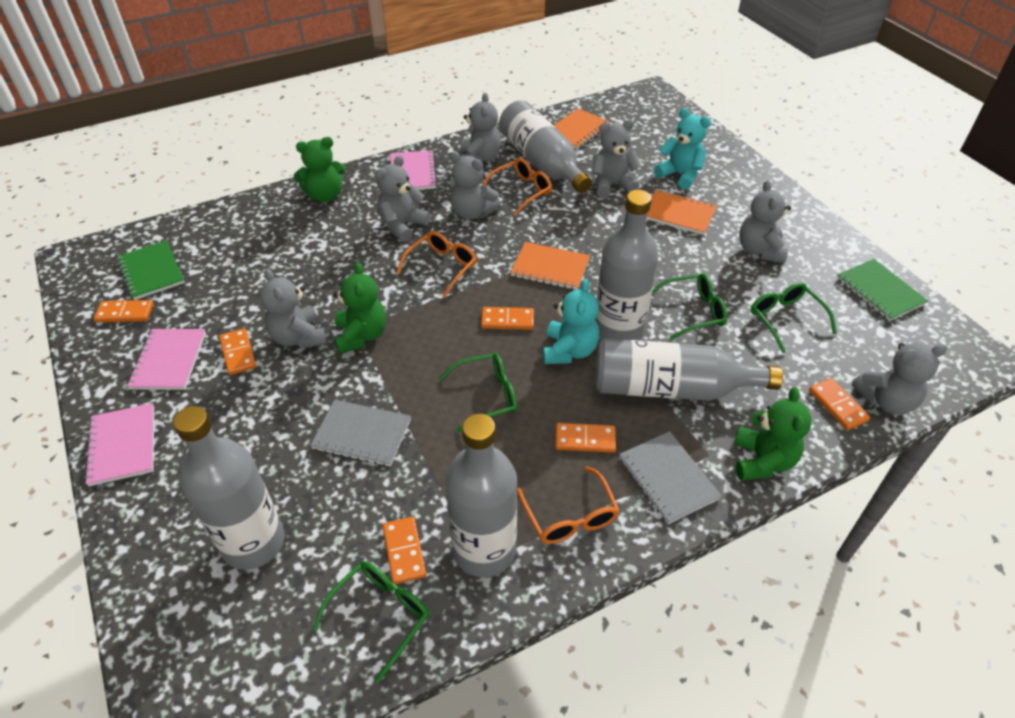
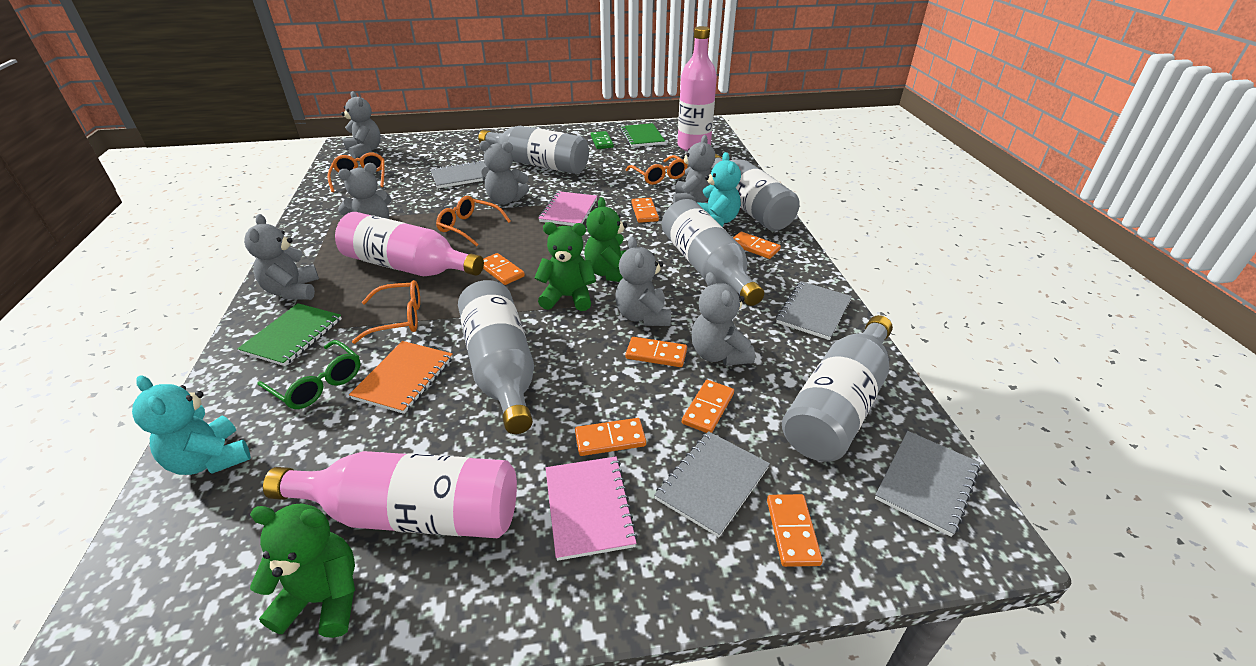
green domino: none = 0 -> [591,131,614,149] = 1
green glasses: [313,561,429,683] [439,353,517,432] [651,273,727,340] [751,283,837,353] = 4 -> [258,340,361,409] = 1
grey notebook: [310,400,411,466] [619,431,722,524] = 2 -> [430,160,487,188] [654,431,770,537] [776,281,852,340] [875,431,981,537] = 4
orange domino: [94,300,154,323] [219,328,256,375] [383,517,426,584] [481,307,534,330] [555,423,616,453] [809,378,870,430] = 6 -> [483,253,525,285] [575,418,646,456] [625,337,687,367] [631,198,659,223] [682,380,734,433] [733,232,781,259] [767,494,823,567] = 7
orange glasses: [396,231,477,298] [482,158,552,216] [517,466,620,544] = 3 -> [327,153,385,192] [352,280,420,344] [436,196,511,246] [626,155,688,185] = 4
orange notebook: [510,242,590,290] [553,108,610,149] [647,190,717,235] = 3 -> [349,341,453,414] = 1
pink bottle: none = 0 -> [263,451,517,538] [335,212,484,276] [677,26,717,151] = 3
pink notebook: [84,403,154,486] [127,329,206,390] [391,150,437,190] = 3 -> [538,191,597,226] [546,457,638,561] = 2

